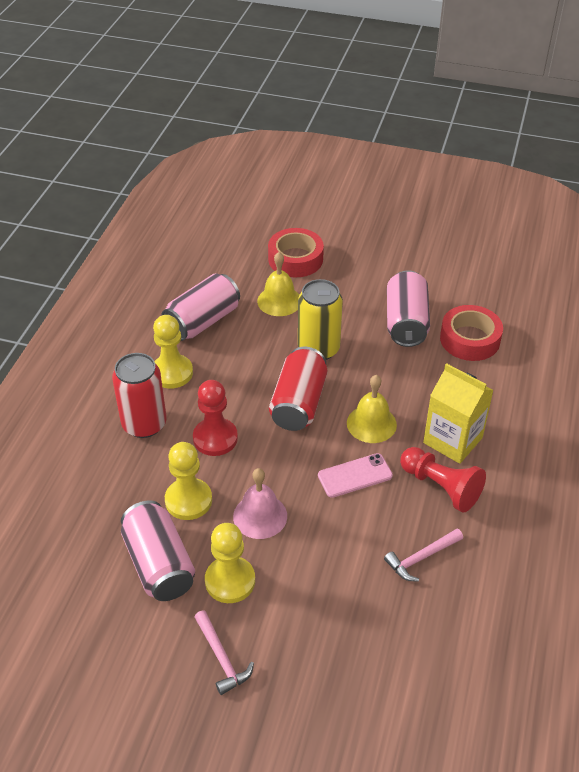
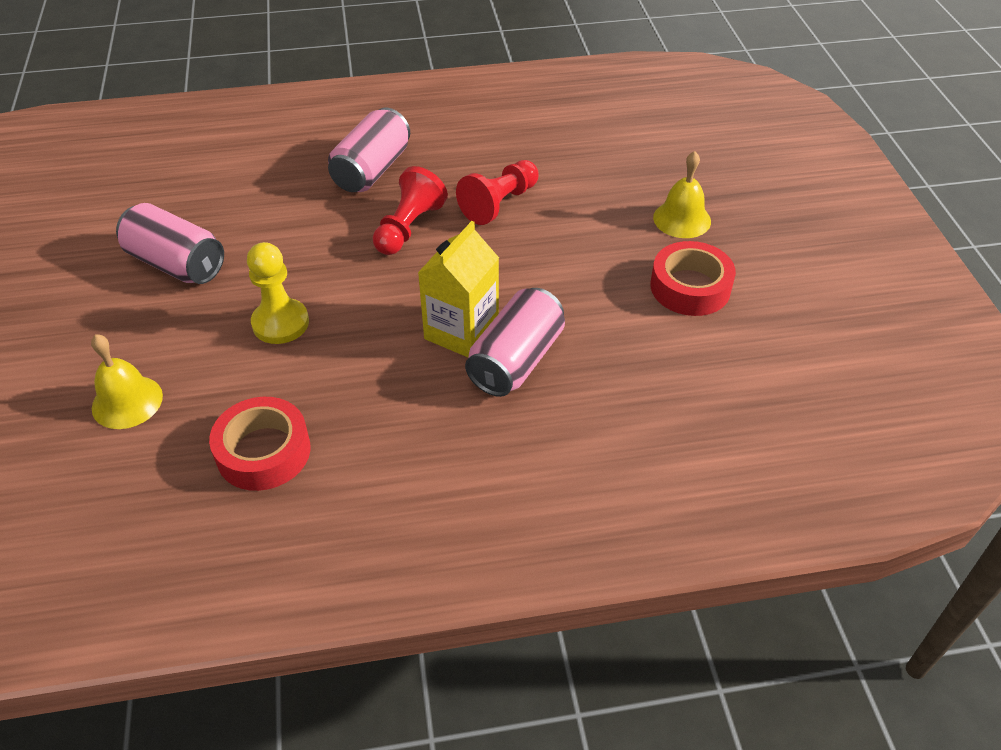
pink bell: [233,468,287,539] = 1 -> none = 0
pink hammer: [195,610,254,695] [384,529,463,582] = 2 -> none = 0
pink phone: [318,453,393,498] = 1 -> none = 0
red can: [112,353,167,438] [269,347,327,431] = 2 -> none = 0
yellow can: [298,279,343,360] = 1 -> none = 0
yellow pawn: [153,315,193,389] [165,442,212,520] [205,523,255,603] = 3 -> [247,242,309,344] = 1

